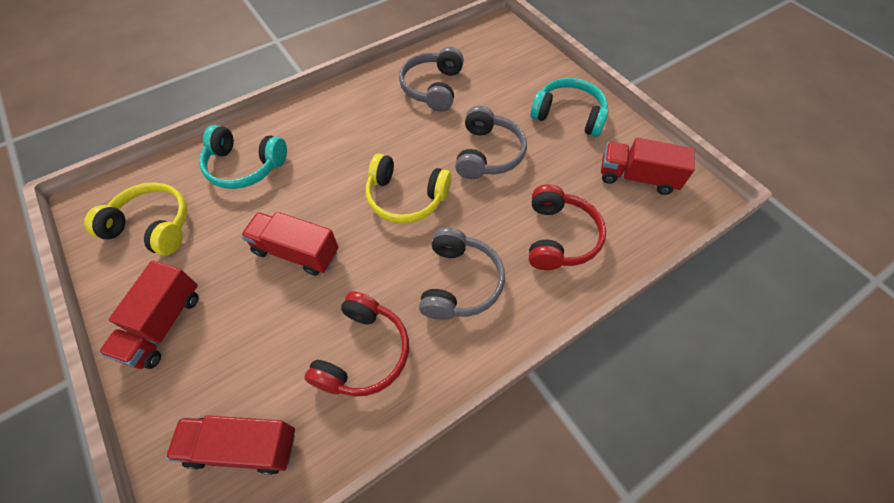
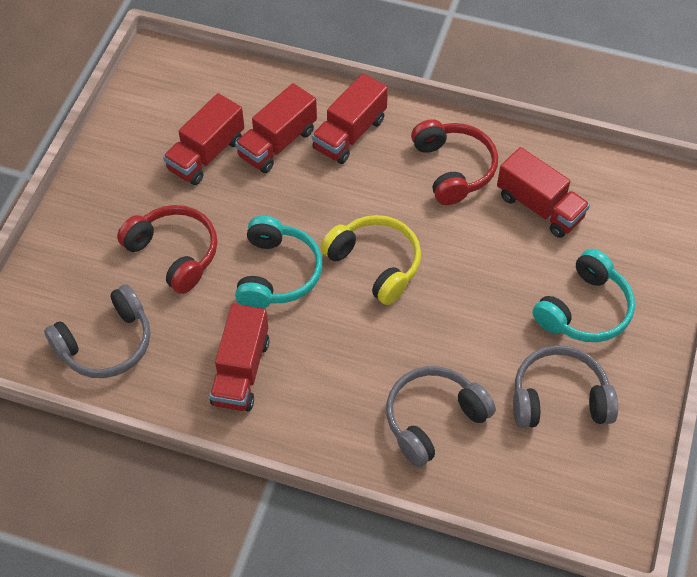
red truck: [99,261,198,369] [166,415,295,475] [241,212,339,276] [601,138,695,195] = 4 -> [163,93,244,185] [210,304,269,411] [235,83,317,173] [312,73,388,164] [497,147,590,238] = 5
yellow headphones: [84,182,188,256] [366,153,451,223] = 2 -> [321,215,421,305] = 1

